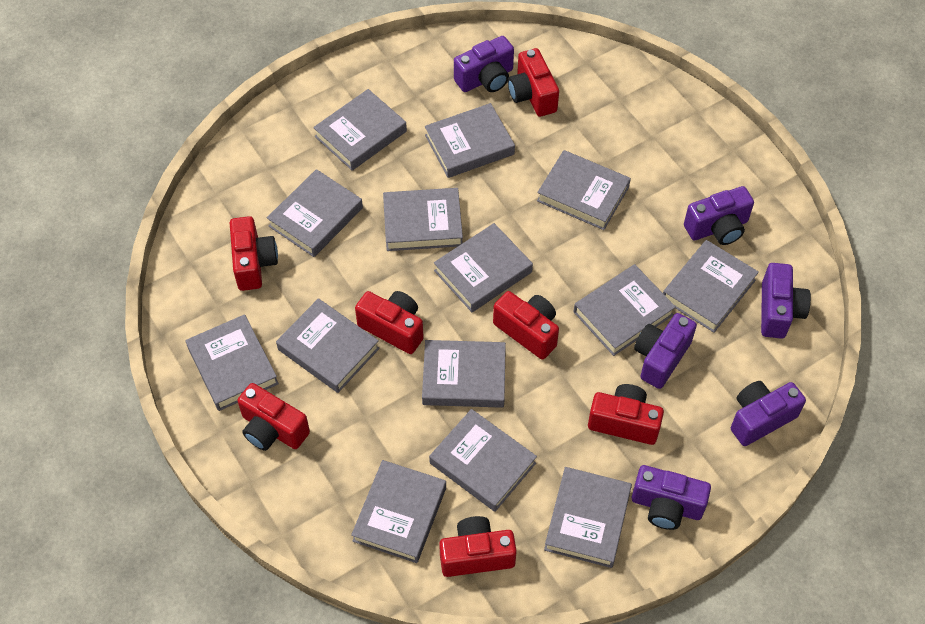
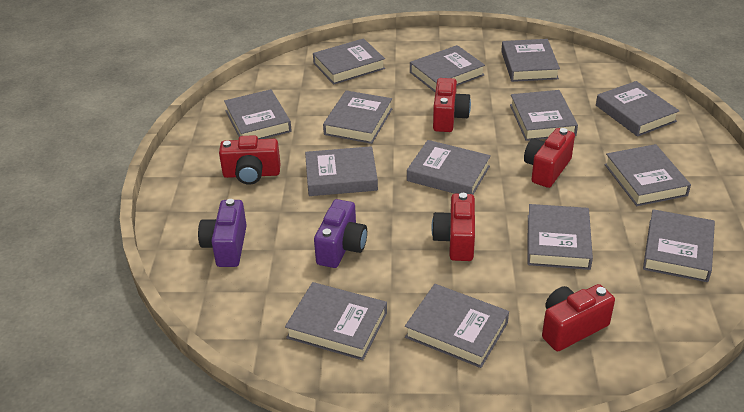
purple camera: [454,36,514,92] [632,465,711,530] [634,313,697,389] [684,186,754,245] [731,381,806,446] [761,263,811,339] = 6 -> [198,199,247,267] [314,199,367,268] = 2
red camera: [230,216,278,291] [237,383,310,451] [355,291,424,354] [439,516,517,577] [493,291,559,360] [508,48,559,117] [588,384,664,445] = 7 -> [219,135,281,185] [432,193,475,261] [433,78,471,132] [524,128,575,188] [542,284,615,351] = 5

